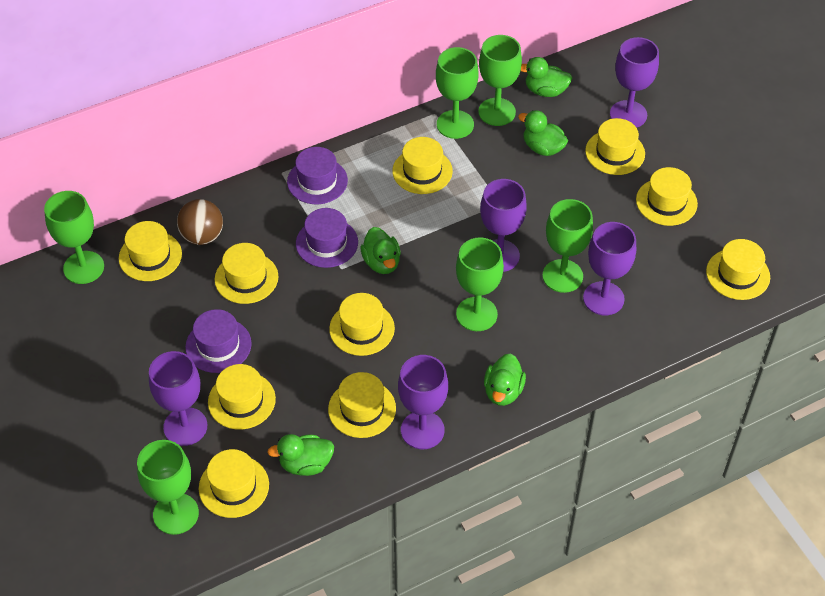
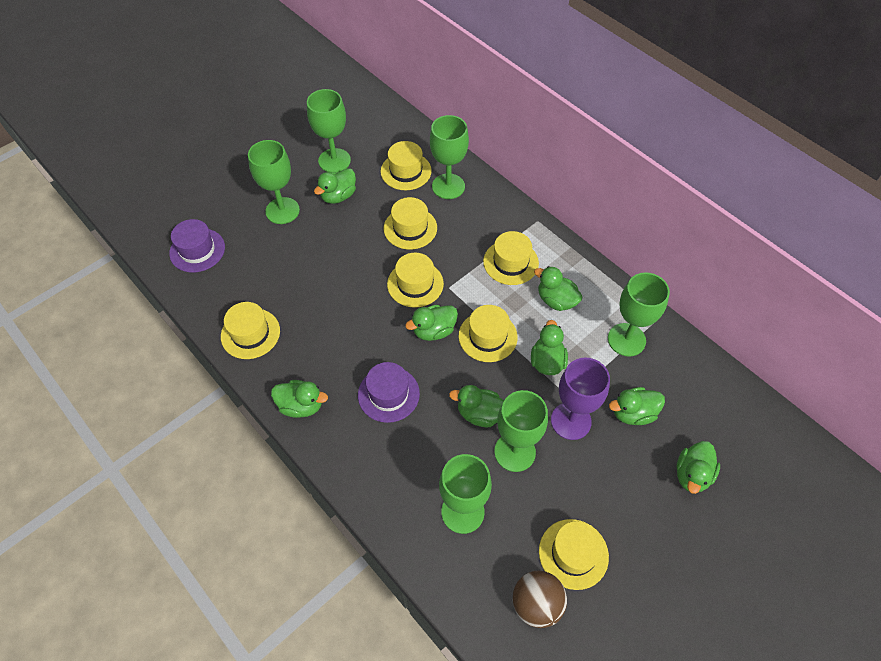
green duck: [267,434,334,476] [360,227,401,274] [484,353,526,406] [518,110,568,156] [521,57,572,97] = 5 -> [271,380,328,418] [314,168,356,204] [405,305,458,341] [449,385,504,427] [531,320,568,375] [534,266,583,311] [609,387,665,425] [676,441,720,494] = 8
purple goblet: [149,351,207,446] [398,355,448,449] [480,179,527,272] [583,222,636,315] [610,37,659,128] = 5 -> [551,358,610,440] = 1
purple hat: [185,309,252,373] [287,147,348,204] [296,208,358,268] = 3 -> [169,219,225,273] [358,362,420,423] = 2
yellow hat: [119,221,182,281] [199,449,269,518] [208,364,276,430] [215,243,278,304] [328,372,396,438] [329,293,395,356] [392,137,453,194] [585,118,645,175] [636,167,698,226] [706,239,770,300] = 10 -> [221,302,280,359] [381,141,432,190] [384,197,437,249] [387,252,444,308] [459,305,518,362] [483,231,539,285] [539,519,609,590] = 7

